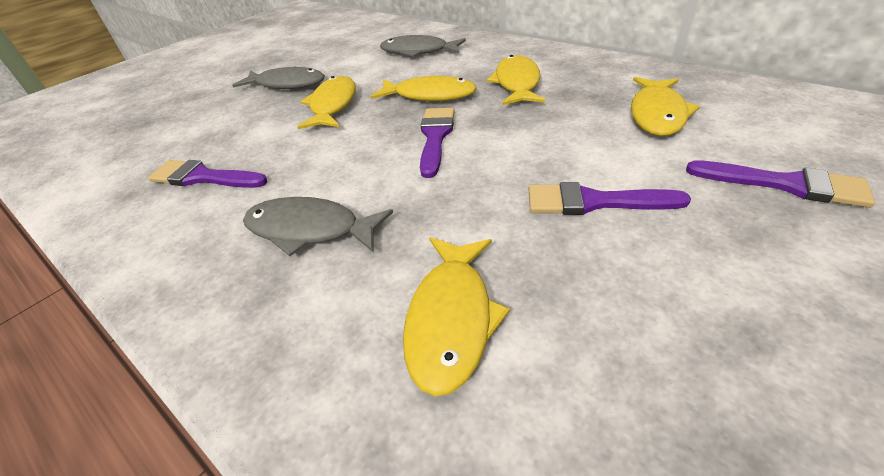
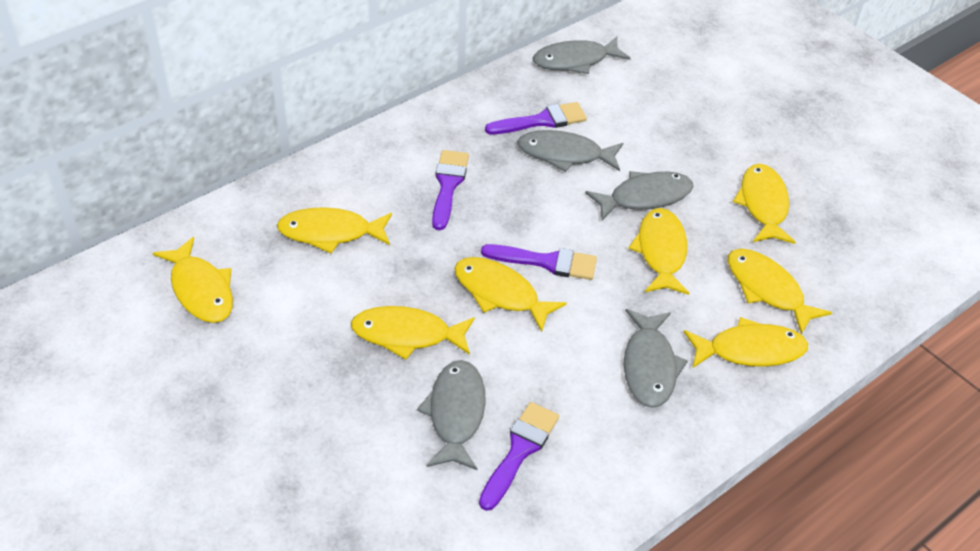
grey fish: [232,66,325,89] [243,197,393,256] [380,35,466,57] = 3 -> [417,360,486,471] [517,130,623,172] [533,37,630,74] [585,171,693,220] [624,309,688,408] = 5
yellow fish: [297,76,356,129] [371,75,477,101] [403,237,510,397] [487,55,546,105] [631,77,700,136] = 5 -> [153,237,233,323] [277,207,392,253] [351,306,475,360] [454,257,567,332] [628,208,689,295] [684,317,808,368] [728,249,832,334] [733,164,796,244] = 8

